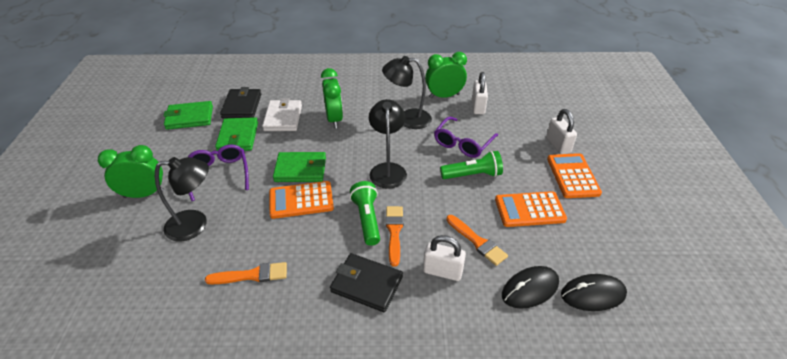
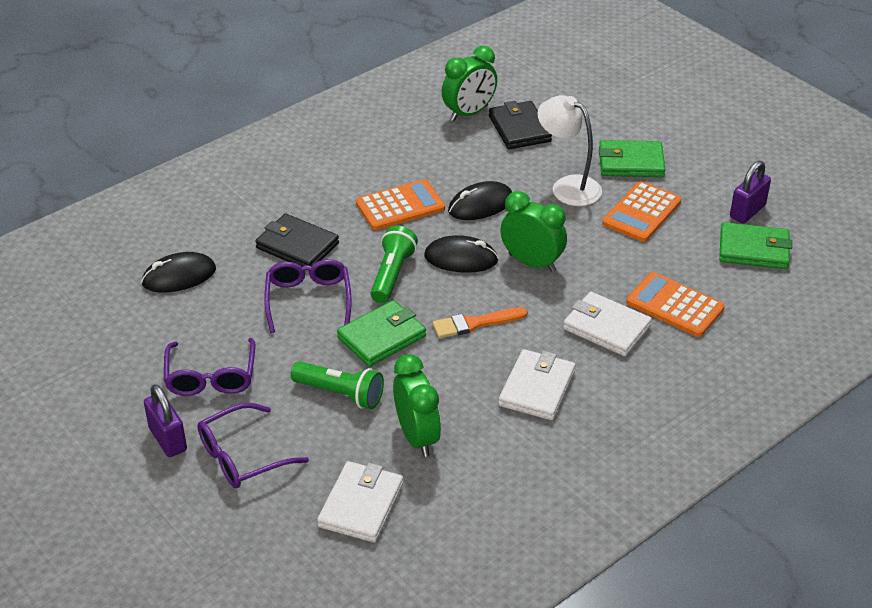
black lamp: [155,157,209,241] [369,99,407,189] [382,56,432,129] = 3 -> none = 0
black mouse: [502,266,559,309] [561,274,627,311] = 2 -> [141,252,216,292] [424,235,498,273] [448,181,512,220] = 3
orange brush: [205,262,287,284] [386,206,403,267] [446,215,508,266] = 3 -> [432,307,528,338] = 1
purple glasses: [188,144,249,201] [434,117,498,158] = 2 -> [164,338,256,396] [197,403,309,488] [264,259,352,333] = 3
purple padlock: none = 0 -> [144,384,187,457] [730,161,771,223] = 2
white lamp: none = 0 -> [538,95,602,206] = 1
white padlock: [423,235,466,281] [472,72,488,114] [546,109,577,154] = 3 -> none = 0
white wallet: [262,98,302,131] = 1 -> [317,461,403,543] [499,349,575,420] [563,292,652,356] = 3

